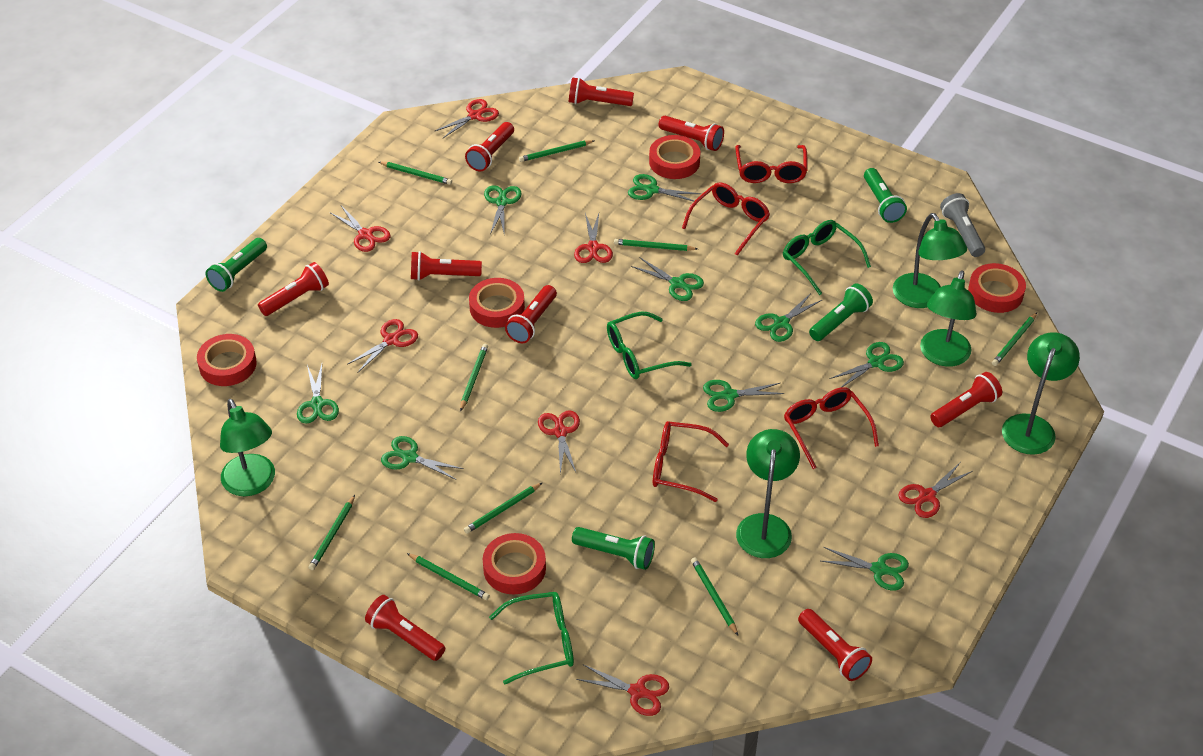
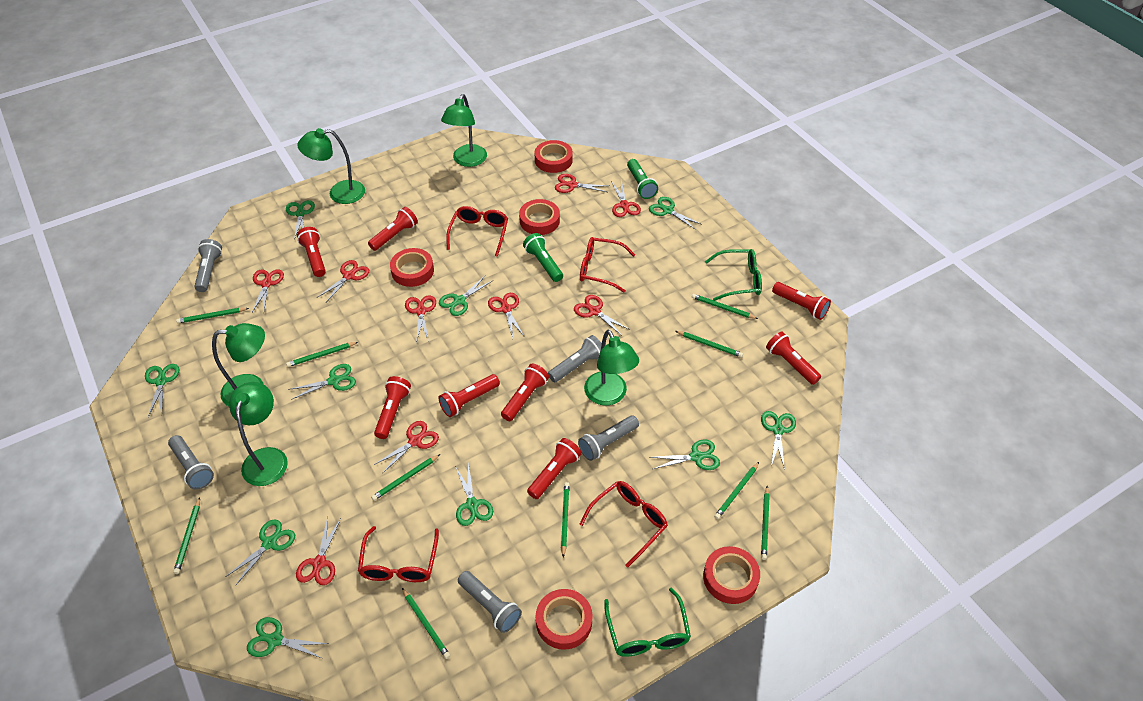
green flashlight: [206,238,267,292] [572,527,655,570] [809,283,873,341] [864,168,907,223] = 4 -> [523,233,563,282] [627,159,658,199] = 2
green glasses: [489,592,574,684] [607,311,692,379] [783,220,871,295] = 3 -> [604,588,691,657] [705,249,762,301] = 2
green pencil: [308,495,355,570] [379,162,452,185] [407,553,490,600] [460,344,488,411] [464,482,543,534] [519,140,595,162] [614,239,698,251] [691,557,738,635] [992,313,1037,366] = 9 -> [173,497,200,574] [176,308,249,323] [286,342,358,367] [371,454,440,501] [402,588,450,659] [561,482,570,557] [676,331,743,358] [692,294,758,319] [714,462,759,519] [761,486,770,560] = 10
green scissors: [297,364,339,424] [381,436,464,480] [484,185,521,236] [628,174,701,202] [631,257,704,301] [703,380,785,412] [755,293,822,342] [821,547,909,591] [830,342,904,388] = 9 -> [145,364,179,417] [225,519,295,585] [247,617,328,658] [286,200,315,240] [288,364,356,400] [439,276,492,316] [455,463,493,526] [649,197,702,230] [649,439,720,470] [761,411,796,470] = 10
grey flashlight: [940,193,985,257] = 1 -> [168,435,214,489] [194,239,222,292] [458,571,522,633] [548,335,602,383] [578,415,639,461] = 5
red flashlight: [258,262,329,316] [365,595,445,661] [411,251,482,281] [465,122,514,171] [505,285,557,343] [569,77,634,106] [659,116,724,151] [798,609,872,681] [930,372,1002,427] = 9 -> [297,227,326,277] [368,207,418,251] [374,376,411,439] [438,374,500,417] [501,364,549,421] [527,438,582,499] [766,331,821,385] [772,282,831,320] = 8
red scissors: [331,206,391,252] [348,319,418,373] [435,99,499,139] [538,410,580,474] [574,213,613,263] [576,664,669,716] [898,462,973,518] = 7 -> [252,269,284,312] [296,517,341,585] [318,260,369,302] [374,421,439,474] [405,295,436,343] [488,293,524,338] [555,174,609,193] [574,295,630,336] [611,179,641,217] = 9

